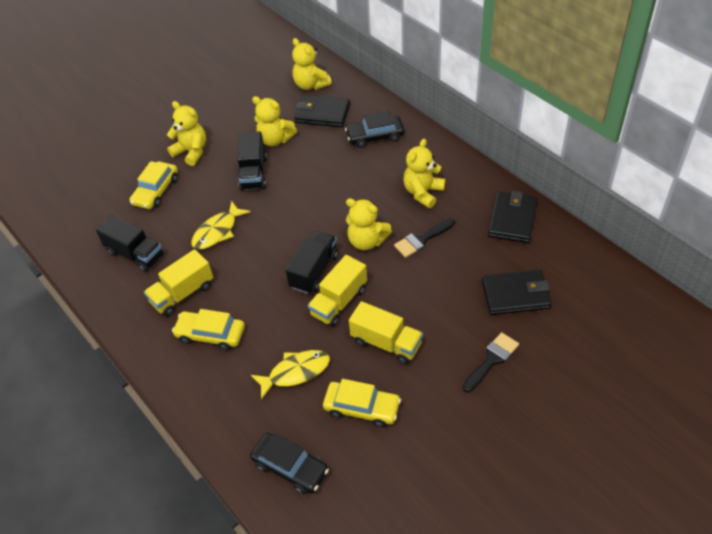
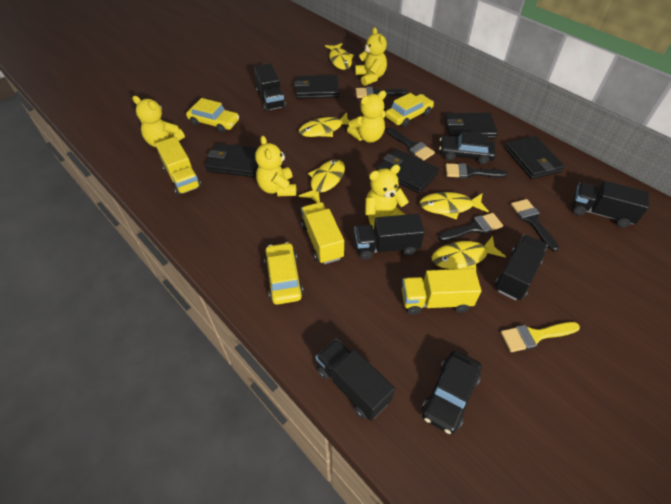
black brush: [394,218,455,258] [463,332,519,392] = 2 -> [356,87,407,98] [386,128,435,161] [438,213,503,241] [446,163,508,178] [511,199,559,252] = 5
black truck: [96,215,164,272] [238,131,267,191] [286,231,338,294] = 3 -> [254,63,286,112] [316,339,395,421] [354,214,425,260] [495,235,548,300] [572,181,649,228] = 5
black wallet: [294,95,350,127] [482,269,552,315] [488,191,537,243] = 3 -> [205,143,259,177] [294,75,339,99] [377,149,439,194] [444,113,498,139] [505,136,565,179] = 5
yellow brush: none = 0 -> [501,322,580,352] = 1
yellow fish: [191,201,251,250] [251,350,330,400] = 2 -> [298,159,345,203] [299,113,350,137] [325,43,354,70] [419,192,489,220] [432,236,506,270] = 5

